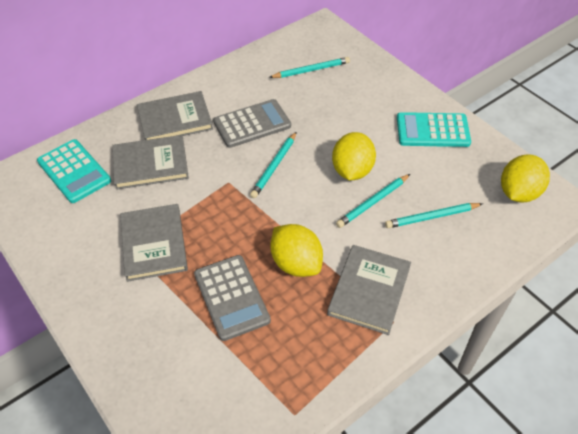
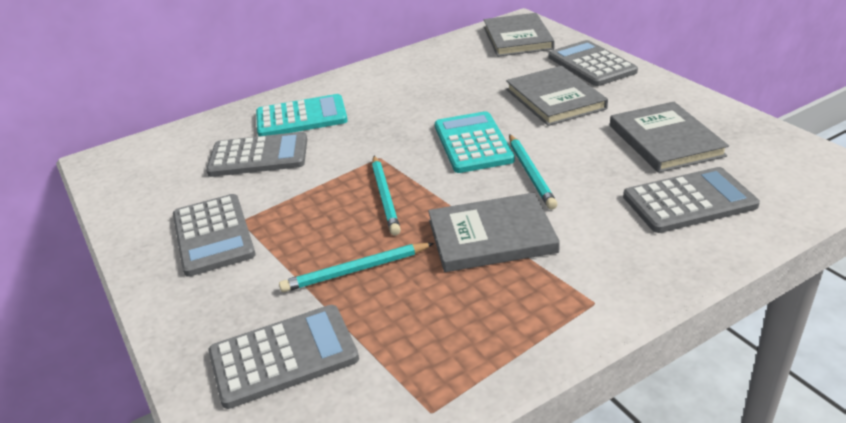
grey calculator: [194,255,271,341] [213,99,291,148] = 2 -> [173,194,256,277] [206,132,307,177] [208,305,359,409] [548,40,638,86] [623,167,760,233] = 5
turquoise pencil: [250,132,297,198] [269,57,350,78] [336,174,410,228] [385,203,483,228] = 4 -> [279,243,434,292] [372,156,401,235] [509,134,557,209] = 3
yellow lemon: [270,224,323,277] [332,132,376,180] [501,154,550,203] = 3 -> none = 0

